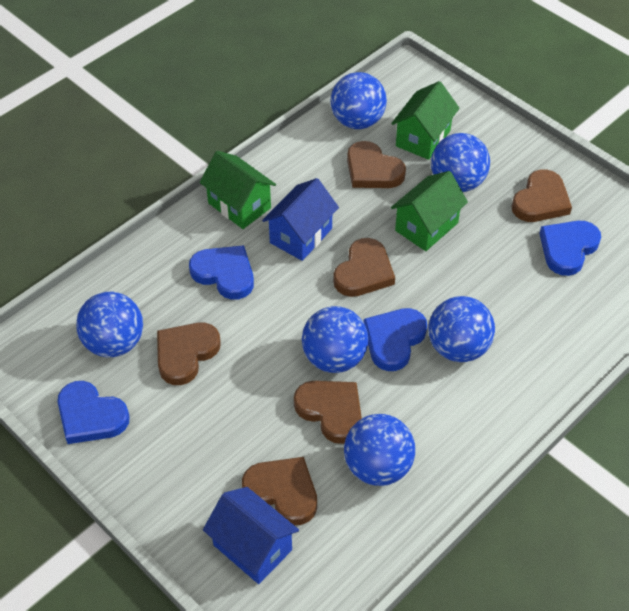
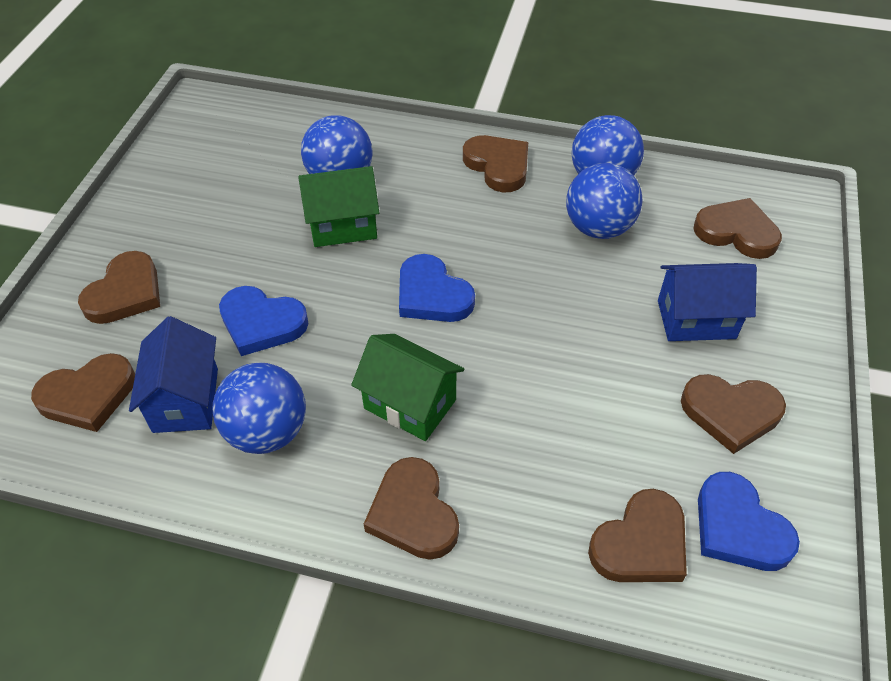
blue ball: [76,292,143,357] [302,306,368,373] [330,72,387,129] [344,414,415,486] [429,296,495,362] [431,133,490,192] = 6 -> [213,362,306,454] [301,115,372,174] [566,163,643,239] [571,115,644,176] = 4
blue heart: [57,381,130,444] [189,245,254,300] [364,308,427,371] [539,221,601,276] = 4 -> [219,286,309,356] [399,254,475,322] [698,472,800,571] = 3
brown heart: [157,323,221,385] [242,457,317,525] [294,381,362,444] [333,238,395,297] [347,141,406,188] [511,169,572,222] = 6 -> [31,353,135,432] [78,251,160,324] [364,457,459,560] [463,135,528,192] [588,489,687,582] [681,374,786,454] [693,198,782,259] = 7
green house: [200,151,276,229] [391,81,460,160] [391,171,468,251] = 3 -> [298,166,379,247] [351,334,465,441] = 2

